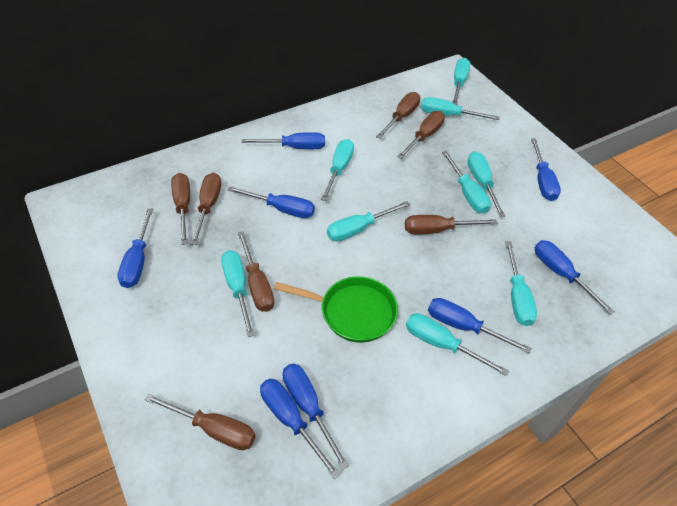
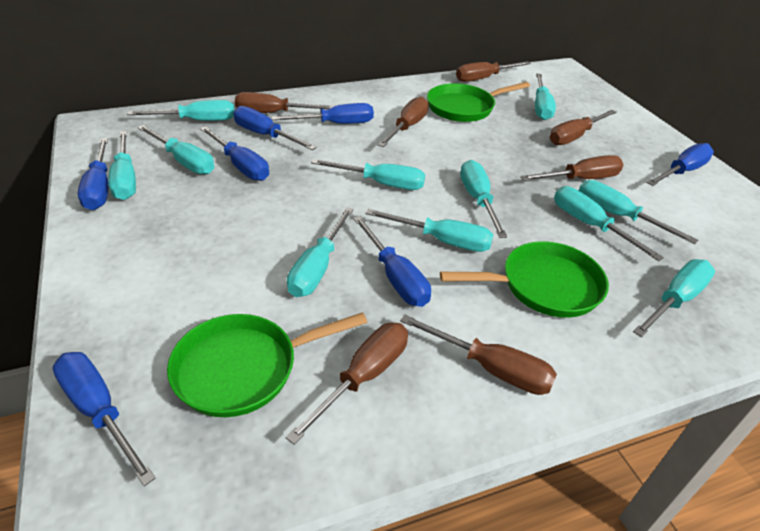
blue screwdriver: [118,208,153,288] [227,186,315,218] [241,132,325,149] [260,379,340,479] [283,364,349,470] [428,298,532,354] [531,138,561,201] [535,240,615,315] = 8 -> [53,352,156,486] [78,138,109,210] [200,126,269,181] [233,106,317,150] [272,103,374,124] [353,216,431,307] [647,143,714,186] = 7
green pan: [274,276,398,342] = 1 -> [167,312,367,417] [427,82,530,122] [440,241,609,318] = 3
turquoise screwdriver: [221,250,255,337] [321,139,354,201] [327,201,410,242] [406,313,509,376] [421,97,500,120] [442,151,491,213] [452,58,470,105] [468,151,505,217] [505,241,537,326] = 9 -> [108,131,136,200] [127,100,235,121] [137,125,214,175] [287,207,354,297] [311,159,425,190] [365,209,493,252] [460,160,507,238] [535,74,556,120] [554,186,664,261] [579,180,698,244] [633,259,715,337] = 11

